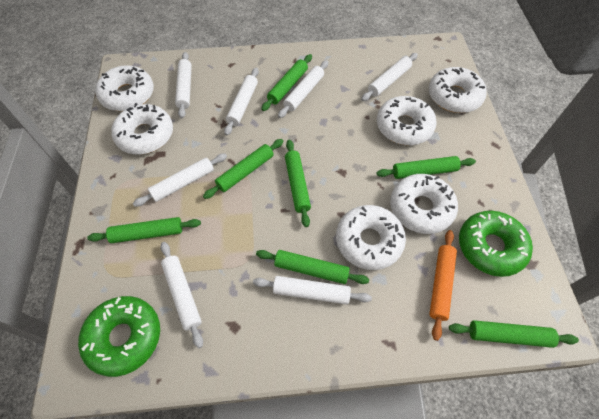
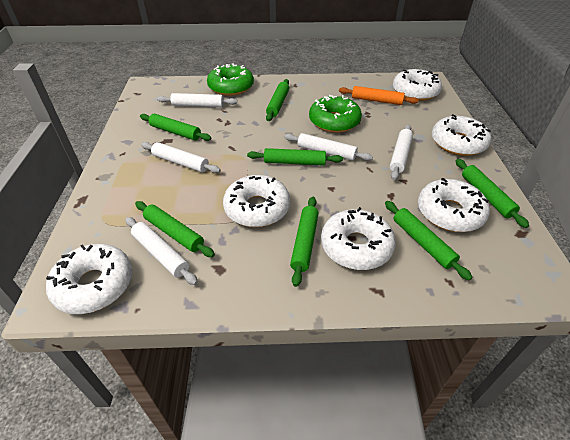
white rolling pin: [133,154,227,207] [160,242,203,349] [175,52,192,119] [224,68,259,136] [253,276,372,304] [278,60,328,118] [361,53,418,101] = 7 -> [125,217,198,285] [141,142,221,173] [157,93,237,107] [284,133,373,161] [390,124,413,180] = 5

